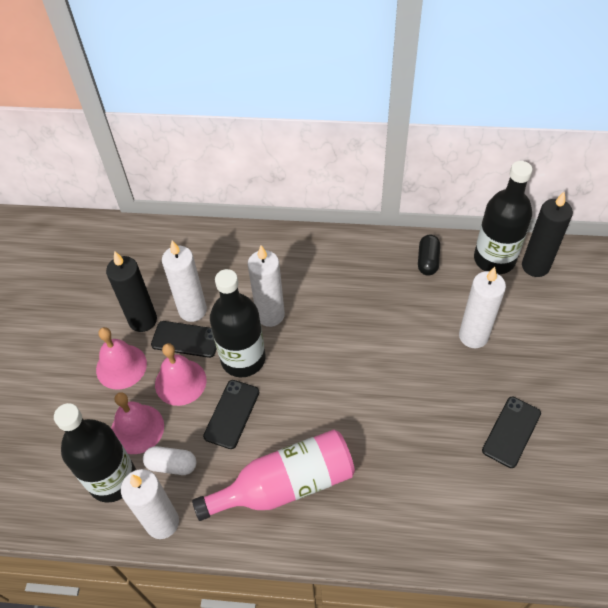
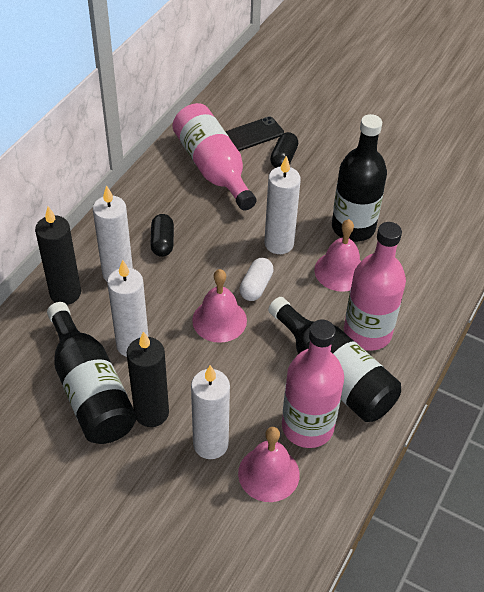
black capsule: [418,235,440,276] = 1 -> [150,214,174,257] [270,132,298,168] = 2
black phone: [151,321,217,358] [203,380,259,449] [482,397,541,468] = 3 -> [225,116,284,151] = 1
pink bottle: [192,429,355,521] = 1 -> [173,103,256,211] [282,320,344,448] [344,222,406,351] = 3

